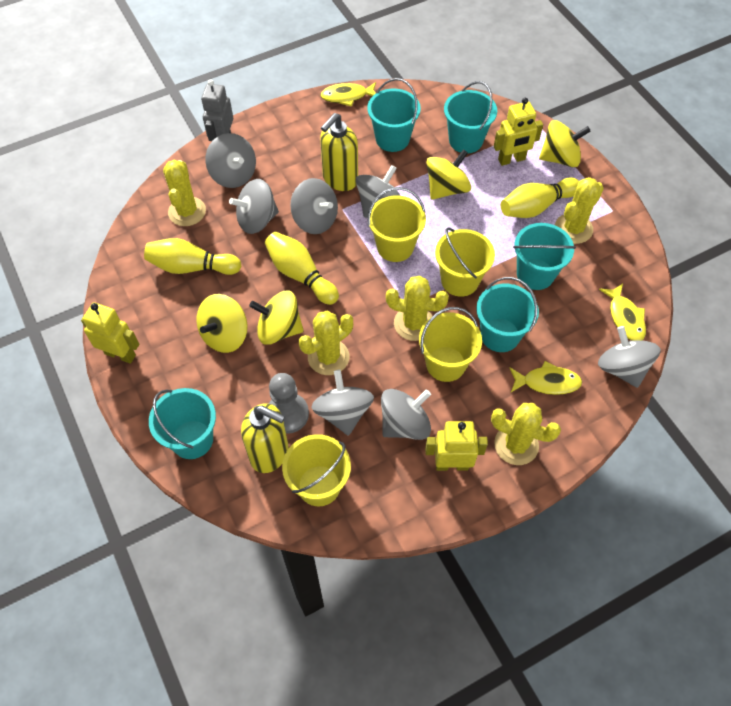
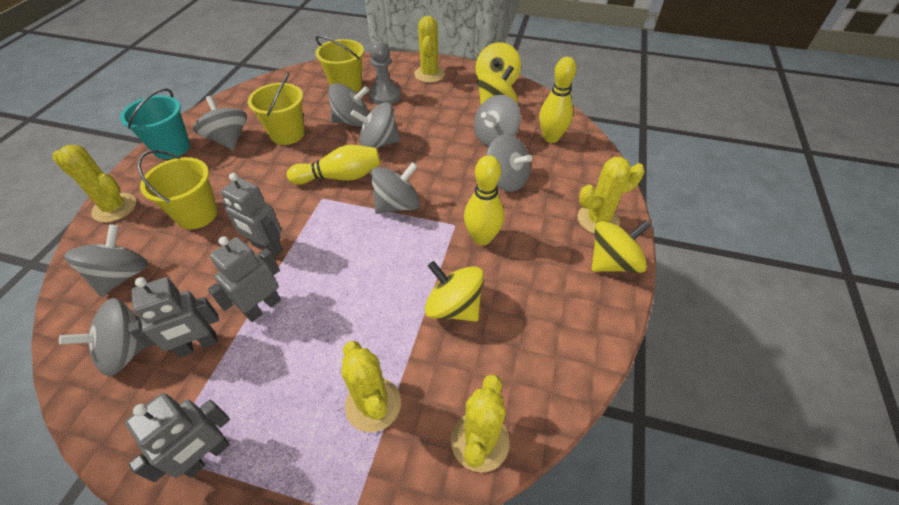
grey robot: [201,80,233,141] = 1 -> [125,393,230,482] [128,277,219,358] [208,236,281,322] [221,173,283,257] = 4
grey spinning top: [205,133,256,188] [229,179,279,234] [290,178,338,234] [311,370,374,436] [356,165,400,218] [381,389,431,440] [598,326,661,388] = 7 -> [59,298,145,377] [64,224,148,297] [193,96,247,150] [328,83,369,127] [350,102,400,148] [370,162,420,214] [474,95,521,147] [486,134,532,192] = 8
turquoise bucket: [149,388,216,459] [367,78,421,152] [444,81,497,153] [476,277,539,352] [513,223,576,290] = 5 -> [120,88,190,159] = 1
yellow bucket: [282,434,351,506] [368,187,426,262] [419,307,482,382] [435,227,495,297] = 4 -> [137,150,218,230] [248,72,305,145] [315,36,364,93] = 3
yellow fish: [320,82,376,107] [510,361,582,395] [599,283,646,341] = 3 -> none = 0
yellow robot: [81,302,139,364] [425,421,488,471] [494,98,543,166] = 3 -> none = 0
yellow soap dispenser: [241,403,288,473] [320,113,358,191] = 2 -> none = 0

